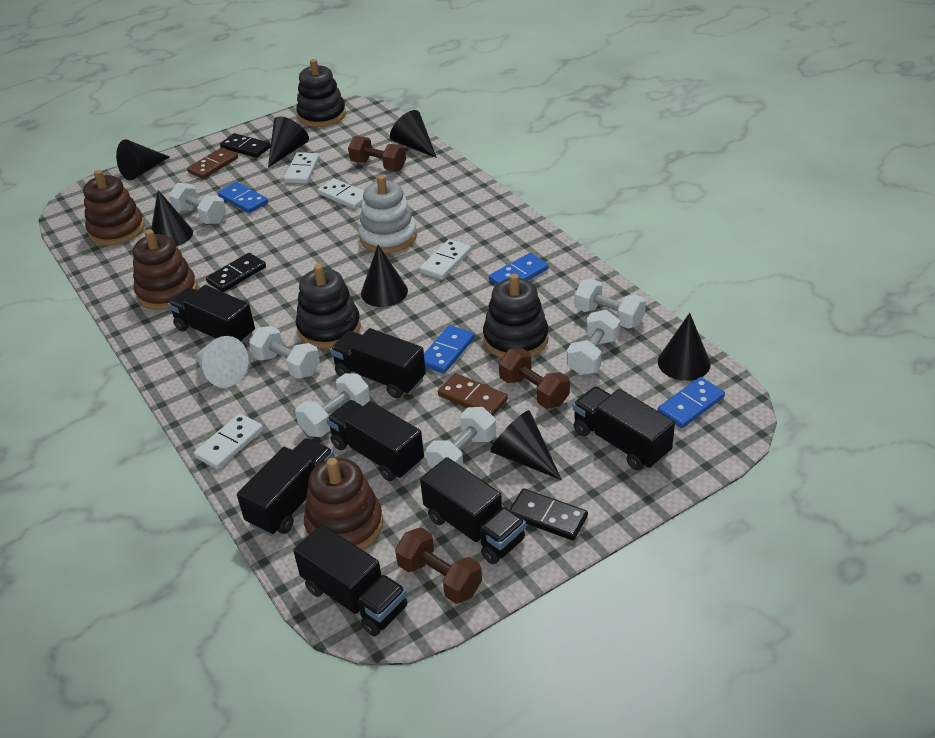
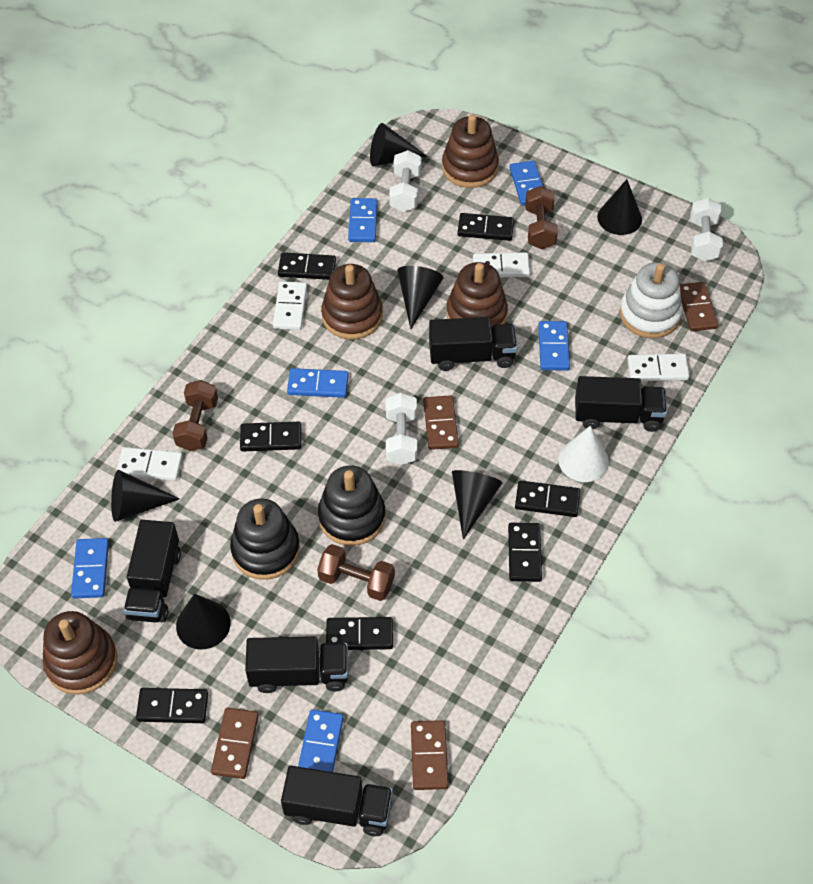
black cone: [116,139,170,181] [151,190,193,247] [268,116,309,168] [361,245,408,307] [390,110,437,158] [490,410,562,480] [658,313,711,381] = 7 -> [111,470,180,522] [176,594,230,650] [370,123,428,167] [397,266,444,329] [452,470,502,540] [597,179,642,235] = 6
black domino: [206,253,266,292] [220,133,271,158] [509,488,588,541] = 3 -> [136,688,208,723] [240,422,301,451] [278,252,336,280] [326,617,393,650] [457,213,514,241] [508,523,542,582] [515,481,580,517] = 7
black stacking toy: [296,59,346,127] [296,264,361,349] [483,273,549,358] = 3 -> [230,498,300,580] [318,465,386,546] = 2
black truck: [168,285,255,343] [237,438,335,536] [293,525,407,637] [327,400,424,481] [330,328,426,398] [420,457,526,564] [573,386,675,470] = 7 -> [124,520,181,623] [245,636,348,693] [281,766,393,836] [429,317,517,371] [575,376,667,432] = 5
blue domino: [218,182,268,213] [424,325,475,374] [489,253,548,285] [657,377,725,428] = 4 -> [71,538,109,599] [287,368,349,398] [298,709,344,772] [348,198,378,242] [510,161,543,205] [538,321,570,370] = 6
brown domino: [187,147,238,179] [438,373,508,416] = 2 -> [211,708,259,779] [411,720,448,790] [423,395,459,450] [679,282,719,331] = 4
brown stacking toy: [83,170,145,246] [133,229,197,310] [304,458,383,550] = 3 -> [43,611,117,695] [321,264,383,340] [442,114,499,188] [446,262,508,329] = 4
white dumbbell: [169,183,226,224] [249,326,320,379] [295,373,370,437] [426,407,496,468] [567,310,620,375] [574,279,646,329] = 6 -> [386,393,417,465] [389,150,422,212] [690,198,723,262] = 3

